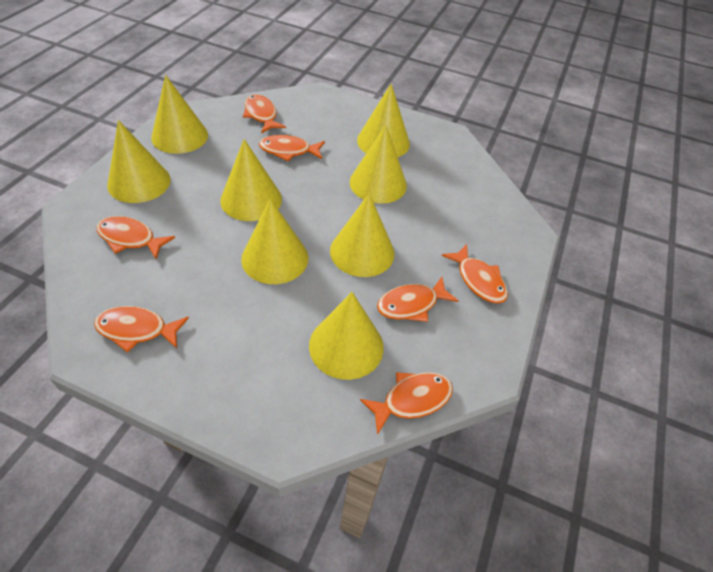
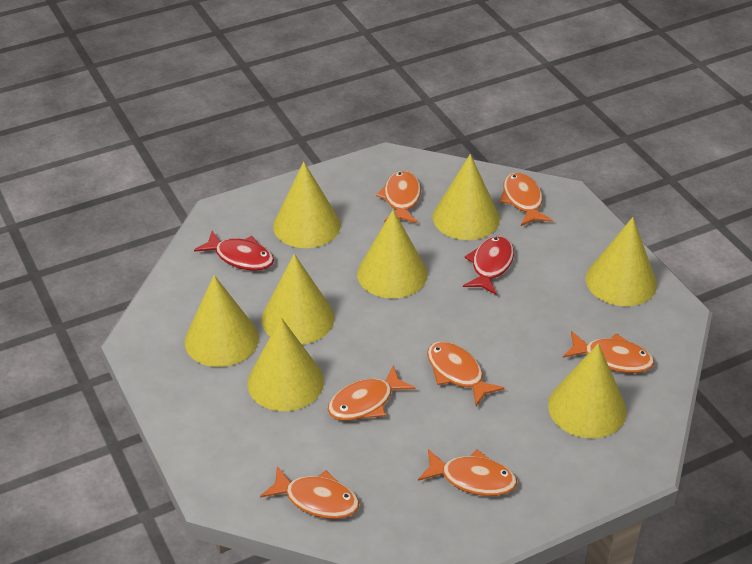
red fish: none = 0 -> [194,231,274,271] [463,236,514,295] = 2

